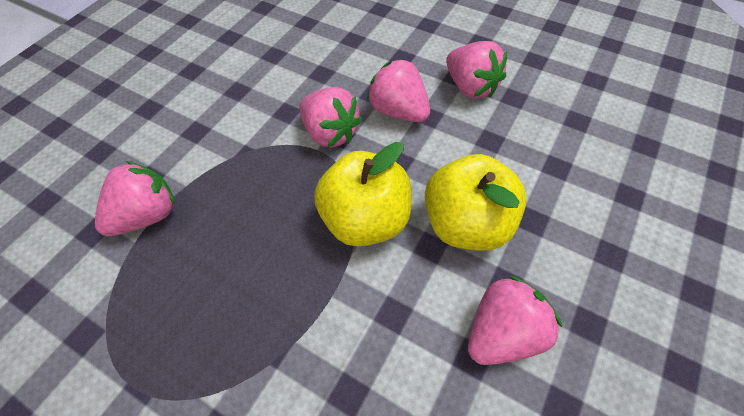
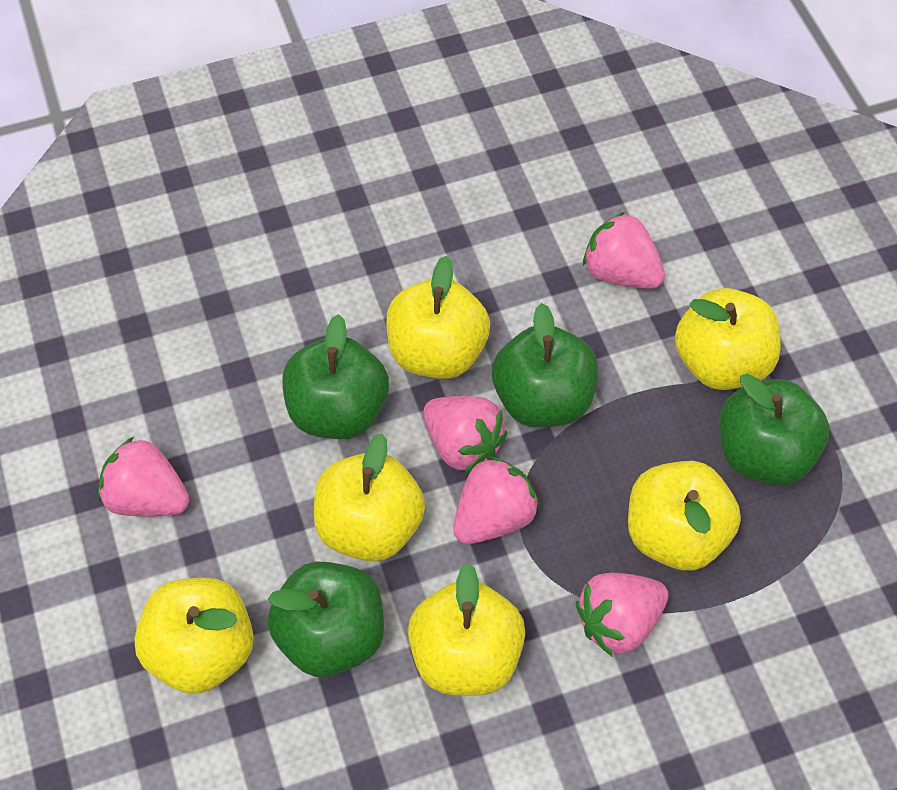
green apple: none = 0 -> [268,561,384,677] [282,314,389,439] [492,303,598,428] [719,374,830,485] = 4
yellow apple: [314,142,412,247] [425,154,527,251] = 2 -> [134,578,254,694] [314,433,425,562] [386,256,490,379] [408,563,525,696] [628,461,741,570] [675,288,781,390] = 6

